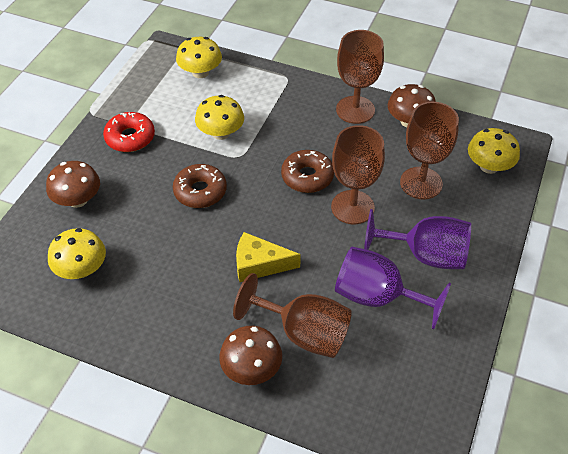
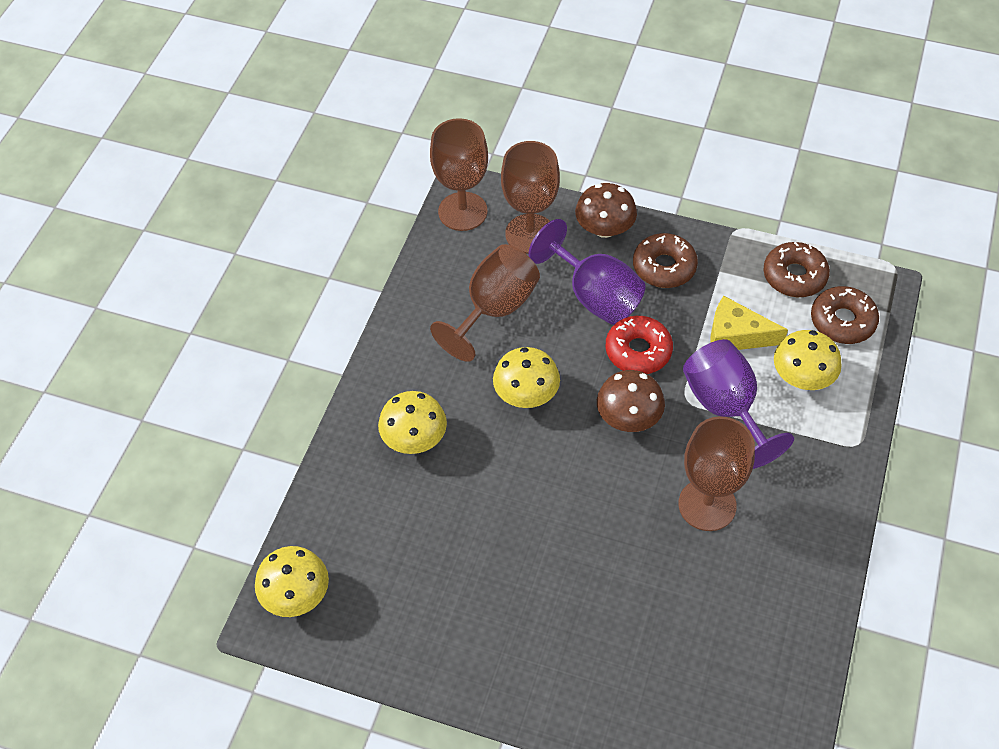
brown donut: [173,164,227,208] [281,150,334,193] = 2 -> [633,233,698,288] [764,242,830,297] [811,286,879,344] = 3
brown mushroom: [46,161,100,208] [219,326,282,385] [388,84,436,127] = 3 -> [575,183,637,238] [597,370,665,432] = 2

